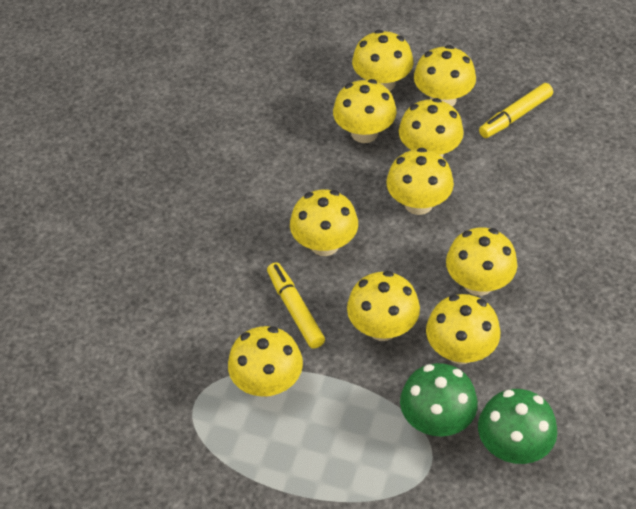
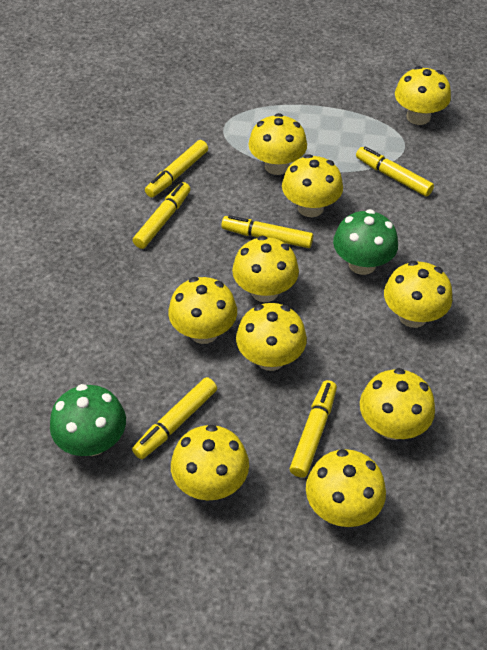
yellow marker: [267,262,325,349] [479,83,553,138] = 2 -> [132,377,217,459] [133,182,190,249] [145,140,208,198] [221,215,313,248] [290,380,337,478] [356,146,434,197] = 6

